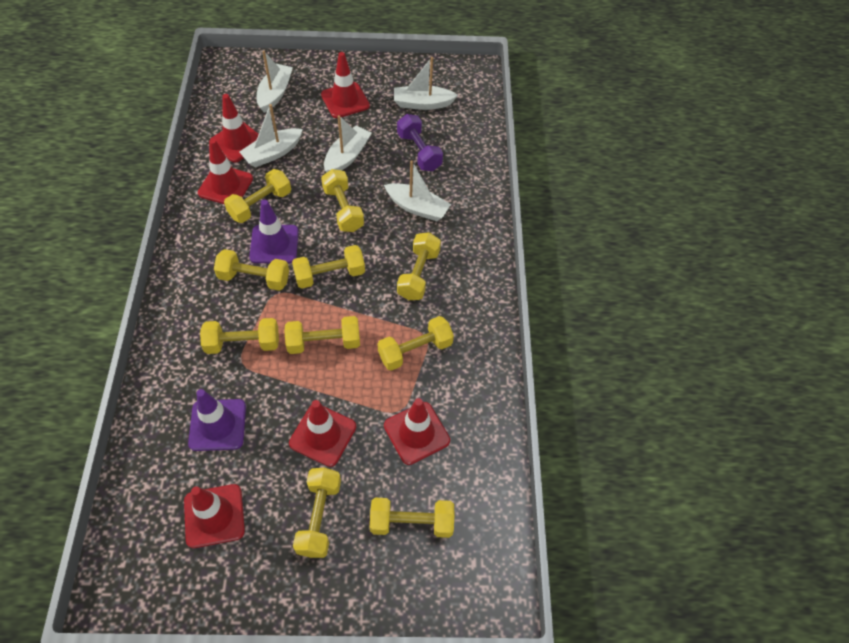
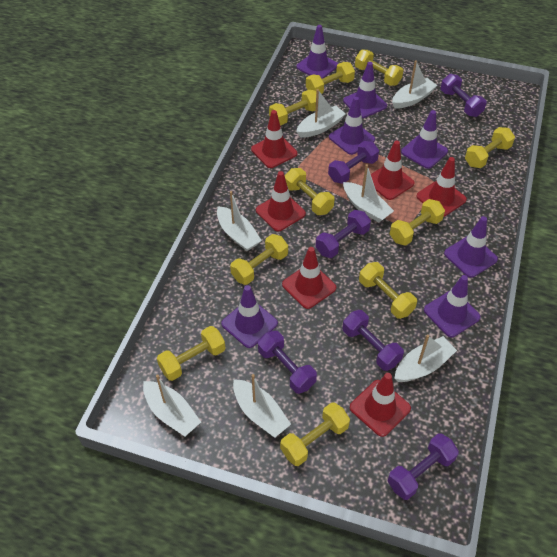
purple dumbbell: [397,114,443,171] = 1 -> [258,331,317,394] [315,210,371,258] [328,141,379,184] [342,310,404,371] [388,433,459,500] [441,74,486,117] = 6
purple traffic cone: [188,389,246,451] [249,199,299,263] = 2 -> [221,285,278,348] [296,25,338,79] [329,97,375,155] [343,62,387,118] [401,110,448,169] [424,275,481,337] [444,216,498,278] = 7
white boat: [239,104,303,167] [257,51,293,113] [324,115,372,173] [384,161,451,221] [394,57,458,110] = 5 -> [143,375,201,436] [217,191,262,251] [233,374,291,438] [296,89,345,138] [343,164,394,223] [392,60,438,109] [394,335,457,382] = 7

